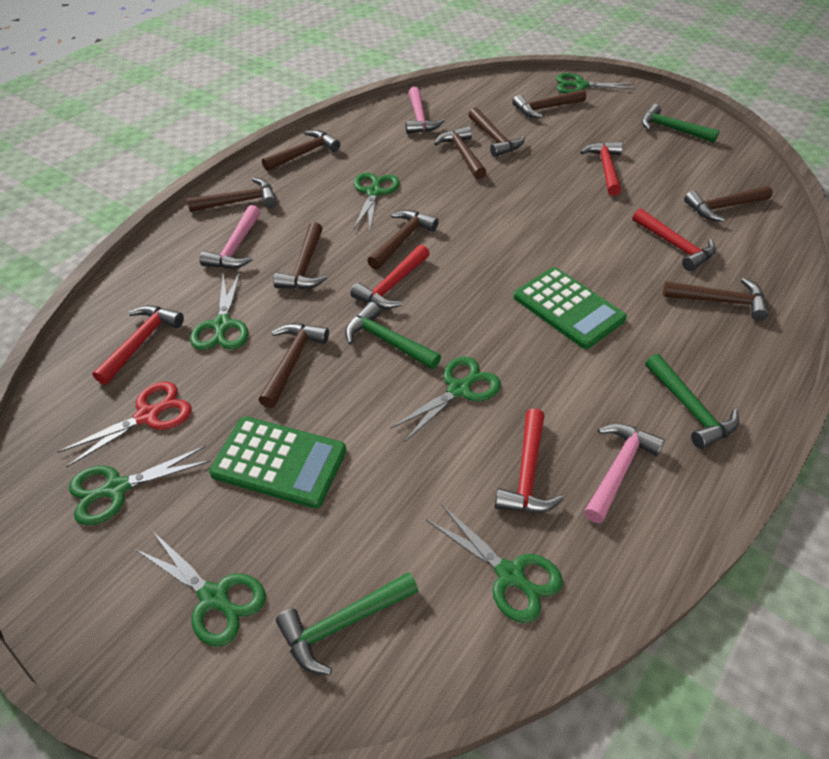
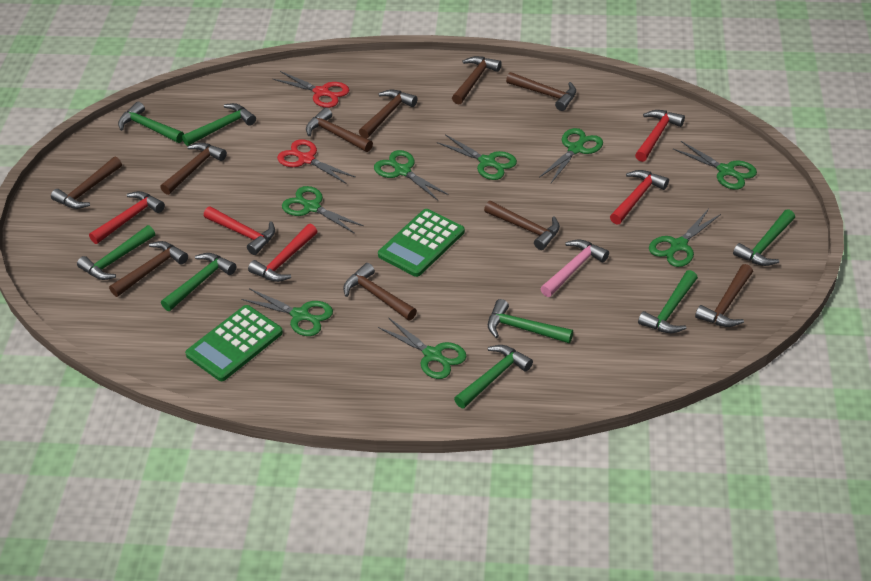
green hammer: [276,572,419,675] [345,302,441,370] [642,104,719,143] [645,354,739,449] = 4 -> [77,225,155,280] [118,102,184,143] [161,253,236,311] [182,103,256,146] [454,345,533,408] [488,299,573,343] [638,270,698,333] [733,209,795,266] = 8
green scissors: [69,446,211,525] [135,533,266,647] [190,272,248,350] [354,172,400,231] [390,357,501,442] [426,504,563,623] [556,73,636,94] = 7 -> [241,288,333,336] [282,186,364,234] [374,150,449,200] [378,317,467,379] [437,134,517,180] [539,128,603,183] [649,209,721,267] [673,141,757,190] = 8
pink hammer: [200,205,261,269] [406,87,445,134] [584,423,665,523] = 3 -> [540,240,609,297] = 1
red scissors: [58,382,192,467] = 1 -> [273,71,349,108] [277,139,355,184] = 2

